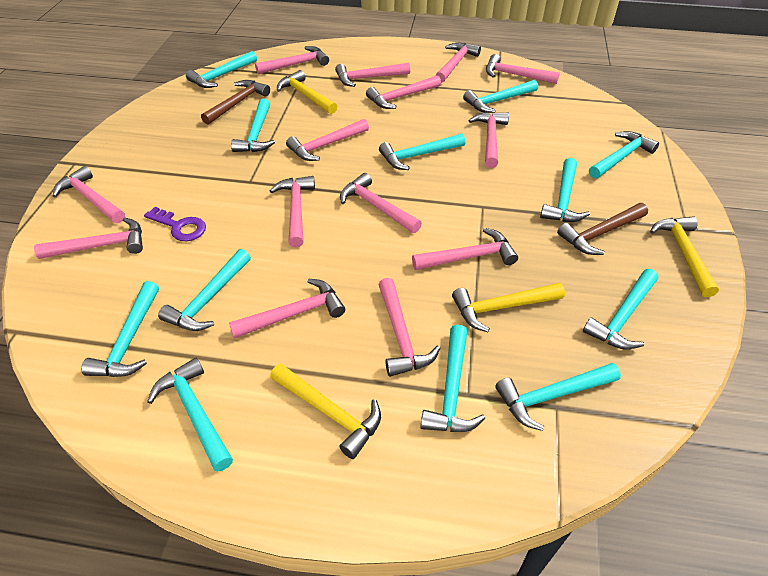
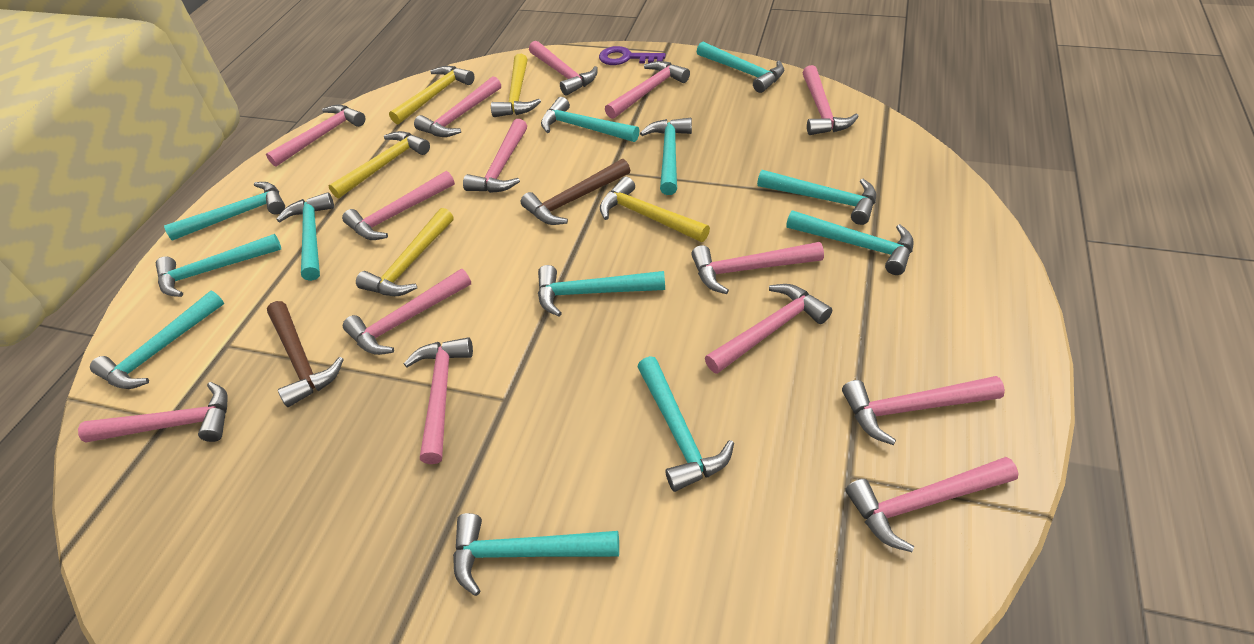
yellow hammer: [270,363,381,459] [277,70,337,114] [452,283,565,332] [650,216,719,297] = 4 -> [328,131,430,199] [356,208,454,296] [389,66,475,124] [491,54,541,117] [600,177,710,242] = 5

